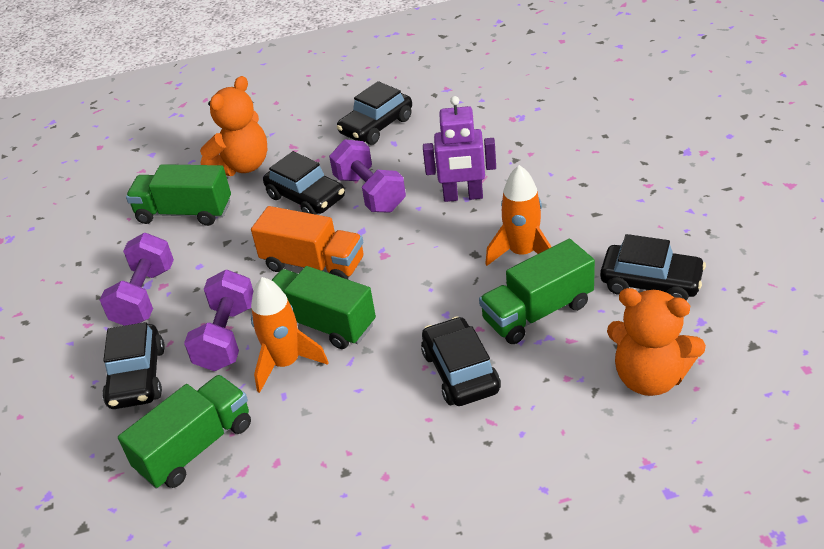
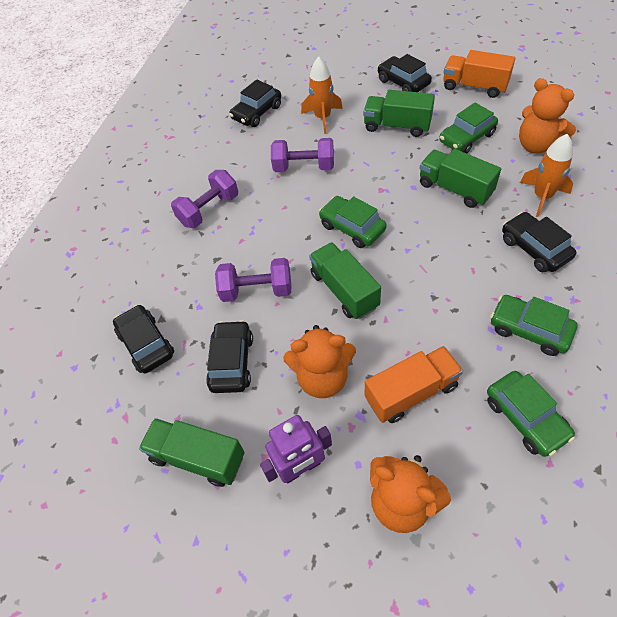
green car: none = 0 -> [319,196,387,248] [439,103,498,153] [487,371,575,457] [490,295,578,356] = 4
orange teddy bear: [200,76,267,176] [607,288,706,396] = 2 -> [283,325,356,398] [370,455,451,533] [519,78,576,154] = 3
orange truck: [251,206,364,279] = 1 -> [365,346,463,423] [443,50,515,98] = 2

